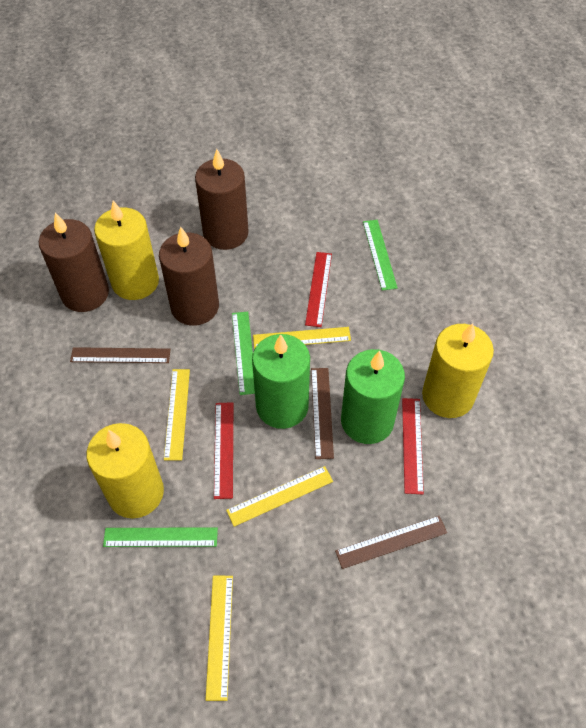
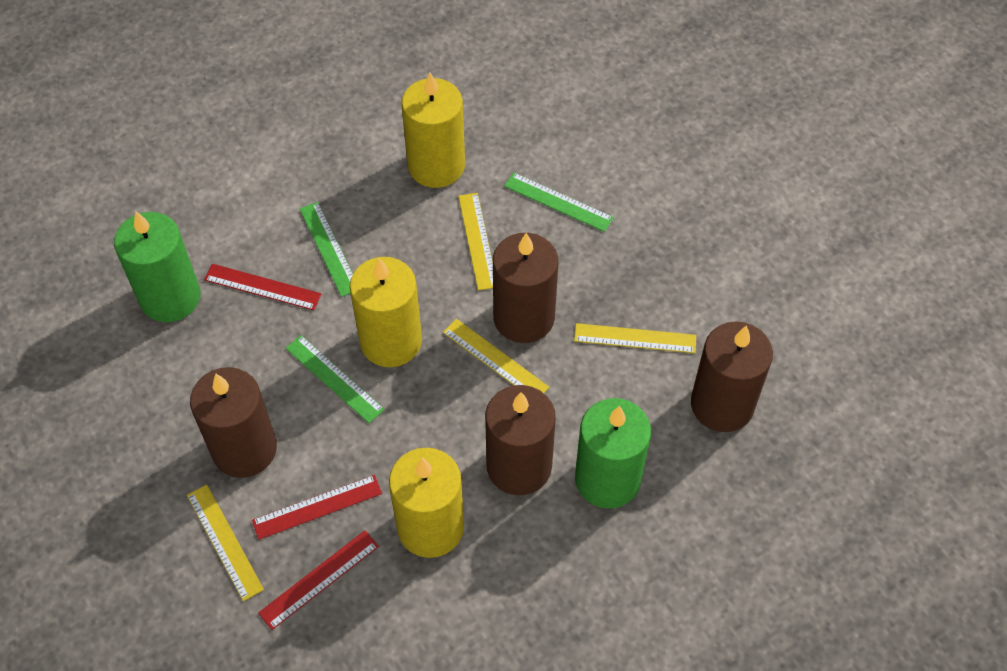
brown candle: [39,213,109,312] [159,227,219,326] [195,149,249,250] = 3 -> [190,367,277,478] [485,385,556,495] [493,233,558,343] [691,321,773,432] = 4
brown ruler: [70,347,170,363] [311,368,334,459] [335,516,447,569] = 3 -> none = 0

